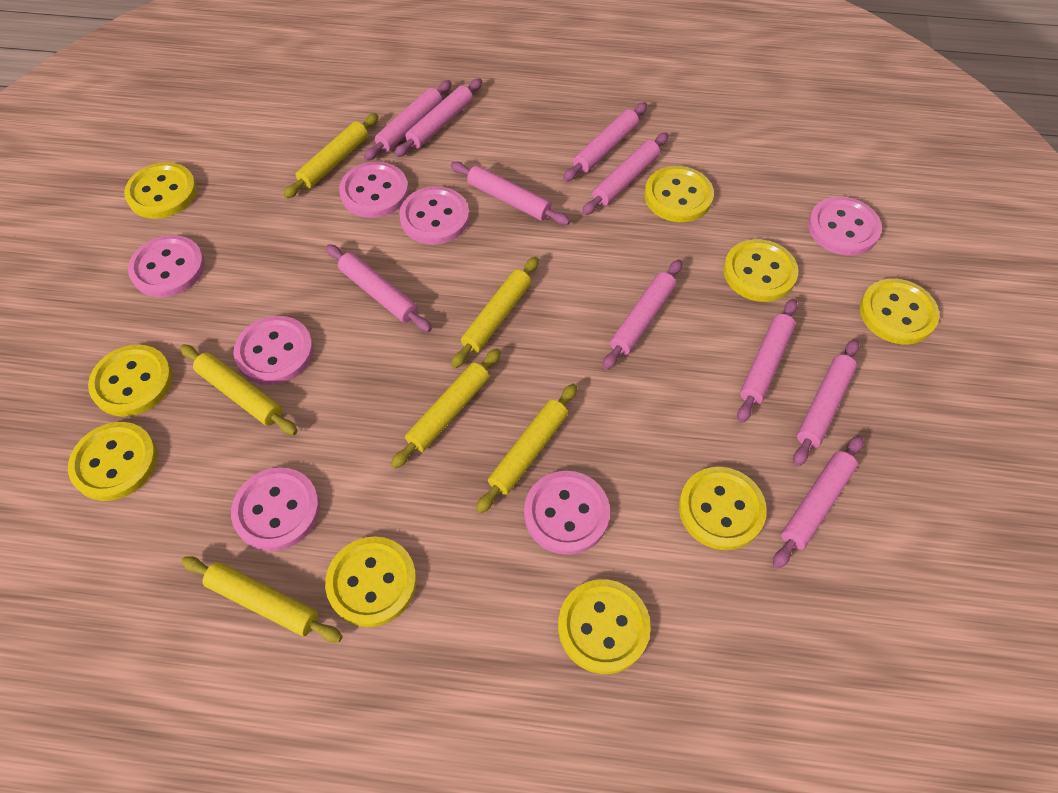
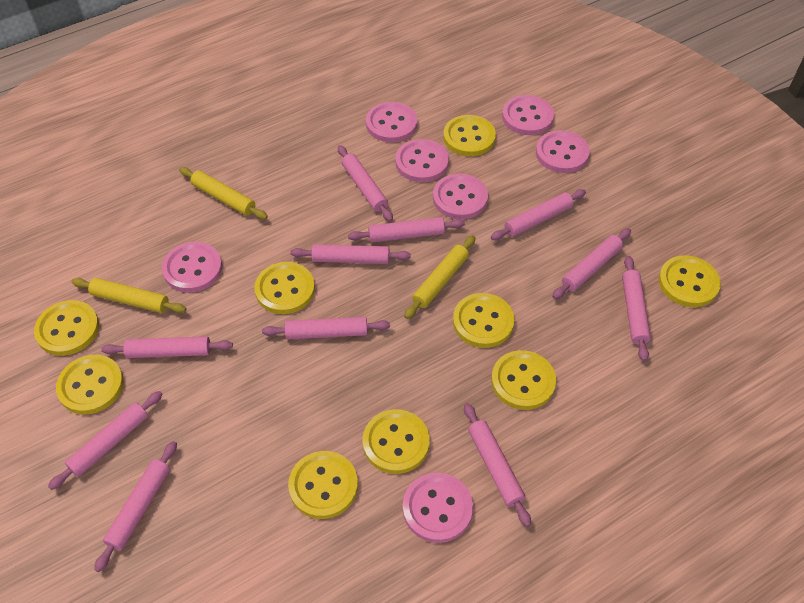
pink rolling pin: [326,244,432,332] [364,80,452,161] [394,78,482,157] [451,162,570,225] [563,102,647,182] [582,133,669,215] [603,259,682,370] [737,299,798,423] [773,435,864,569] [793,339,859,467] = 10 -> [48,391,163,490] [94,441,177,572] [101,336,233,358] [262,317,390,339] [291,244,411,264] [338,145,393,222] [348,217,465,242] [464,403,531,527] [491,189,586,240] [552,228,631,299] [622,256,651,361] = 11
yellow rolling pin: [180,344,298,435] [181,556,342,643] [283,113,379,199] [391,348,501,469] [451,257,539,368] [476,384,577,514] = 6 -> [71,278,186,313] [179,167,268,220] [404,235,476,319] = 3

